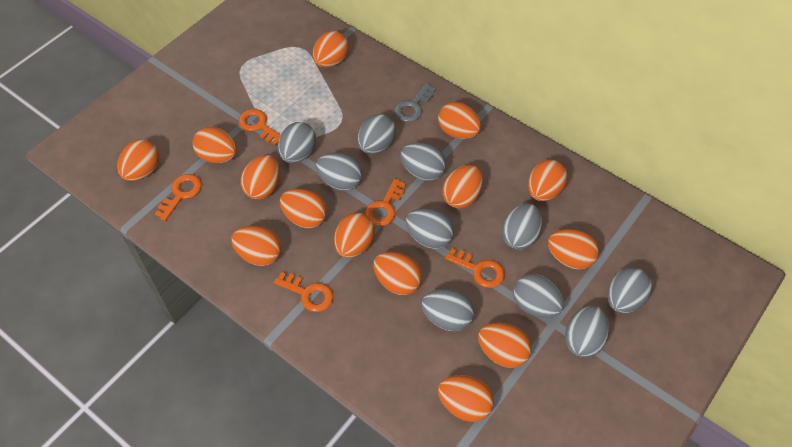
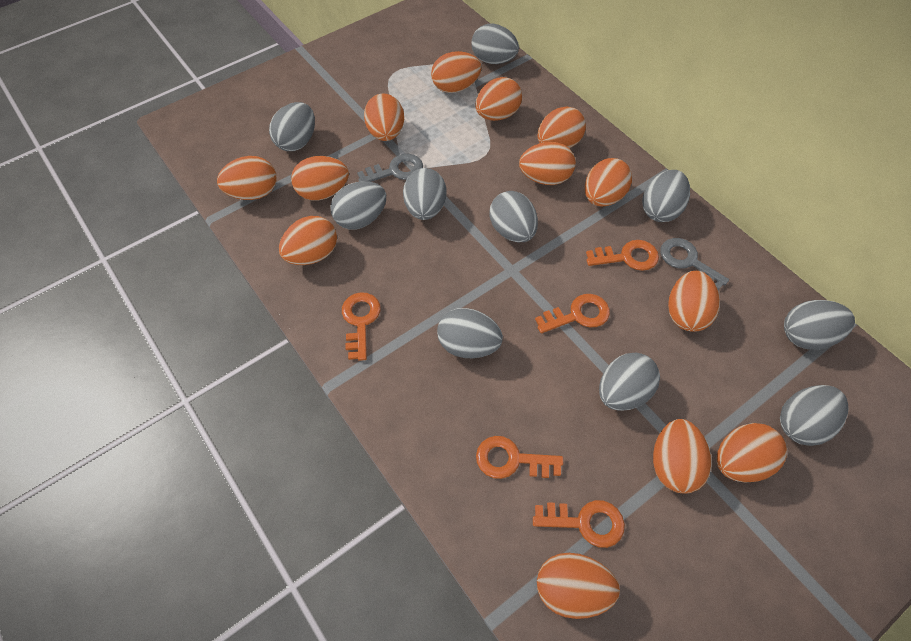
grey key: [394,83,436,122] = 1 -> [357,154,423,182] [660,238,729,290] = 2
orange egg: [117,139,160,181] [192,127,237,163] [231,226,281,266] [241,155,280,200] [280,189,327,228] [313,31,349,68] [334,213,375,258] [373,252,422,295] [438,102,481,139] [438,375,494,422] [442,165,483,208] [478,323,531,368] [528,159,567,201] [548,229,599,270] = 14 -> [217,156,277,200] [279,216,337,265] [291,156,349,200] [364,94,404,141] [431,51,481,93] [475,77,522,121] [519,142,576,185] [537,553,620,619] [538,106,586,148] [585,158,632,206] [653,419,712,493] [668,271,720,332] [717,423,787,483] = 13

